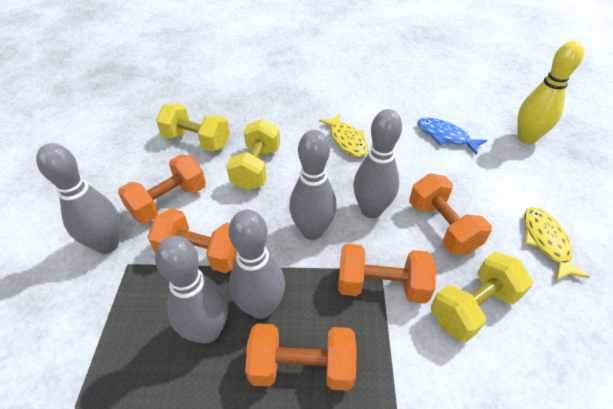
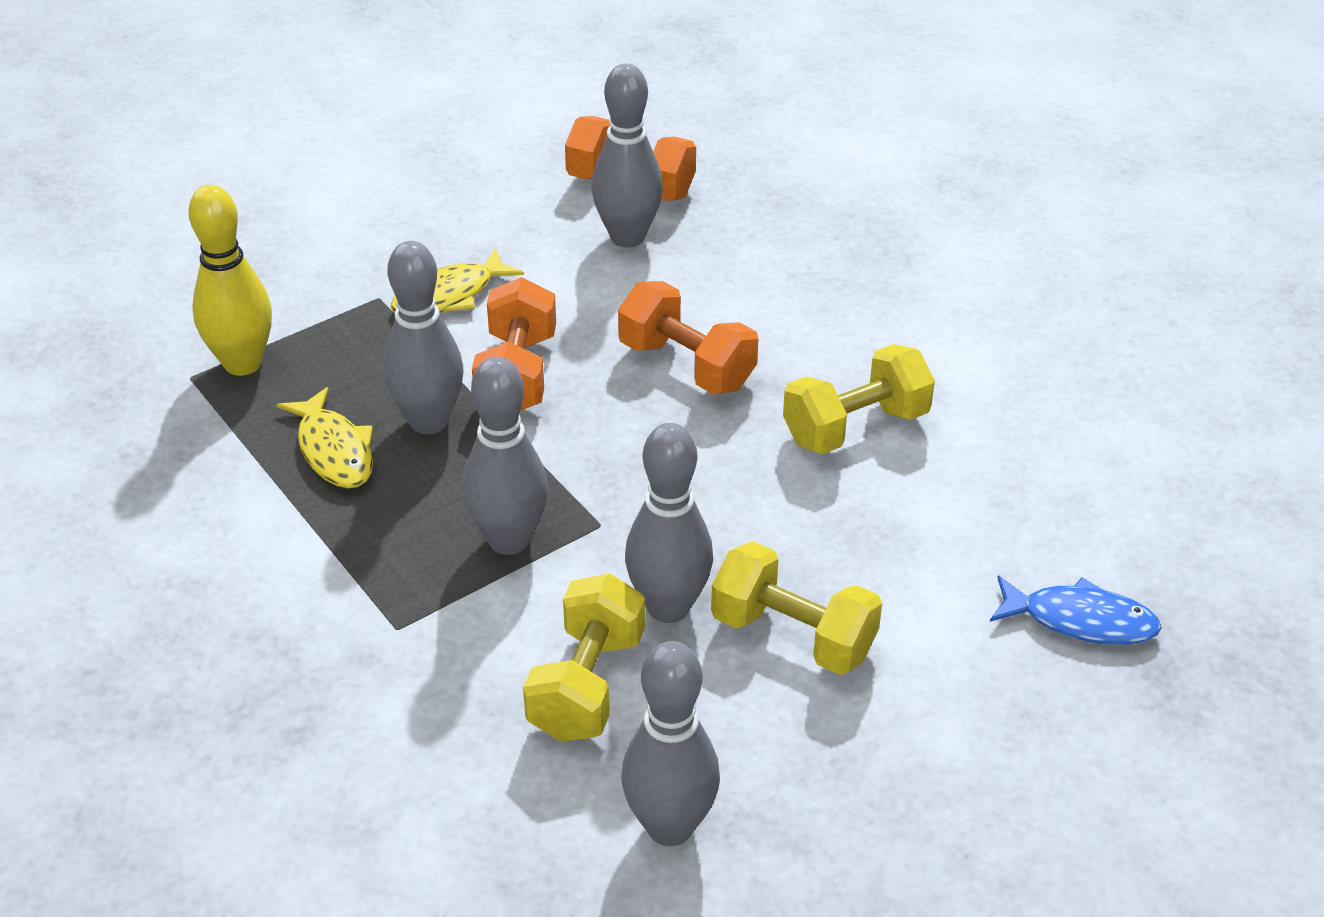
orange dumbbell: [118,155,206,224] [148,208,237,273] [245,323,357,391] [338,244,436,304] [409,173,492,255] = 5 -> [472,277,556,411] [565,116,696,201] [618,281,758,394] = 3

